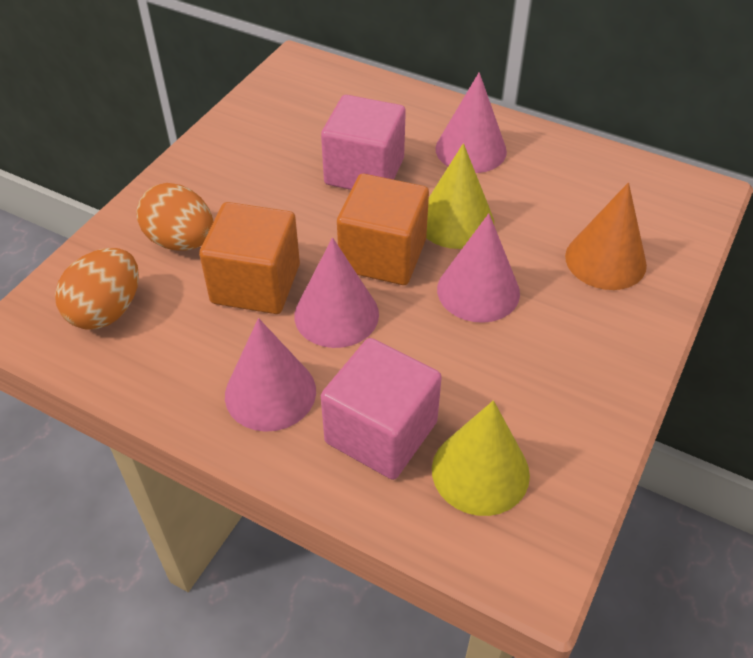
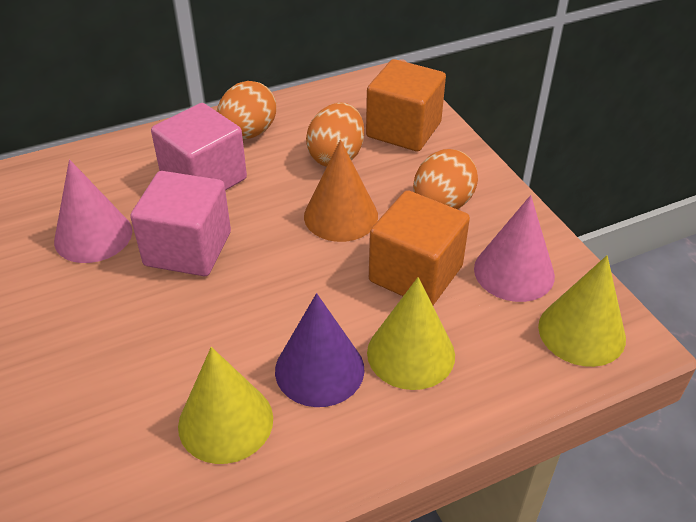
orange egg: [55,248,139,329] [136,183,213,251] = 2 -> [217,81,276,139] [306,102,364,167] [413,149,478,209] = 3
pink cone: [225,318,316,432] [294,238,379,348] [435,72,507,173] [437,213,520,323] = 4 -> [54,159,132,263] [474,195,555,302] = 2
purple cone: none = 0 -> [275,293,365,407] = 1
yellow cone: [426,143,494,249] [432,400,530,516] = 2 -> [178,347,273,464] [367,277,455,390] [538,256,626,367] = 3

